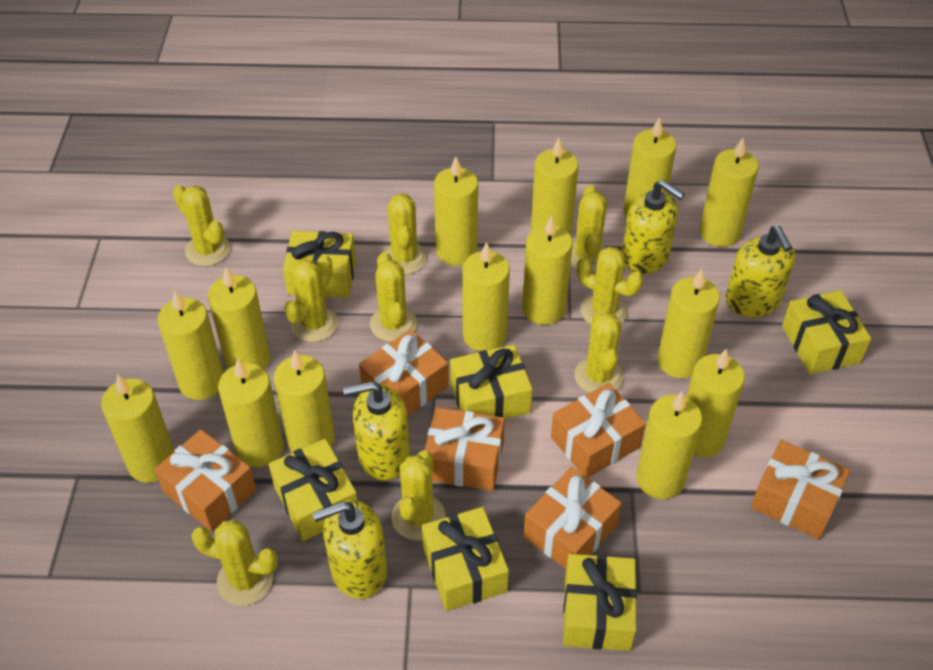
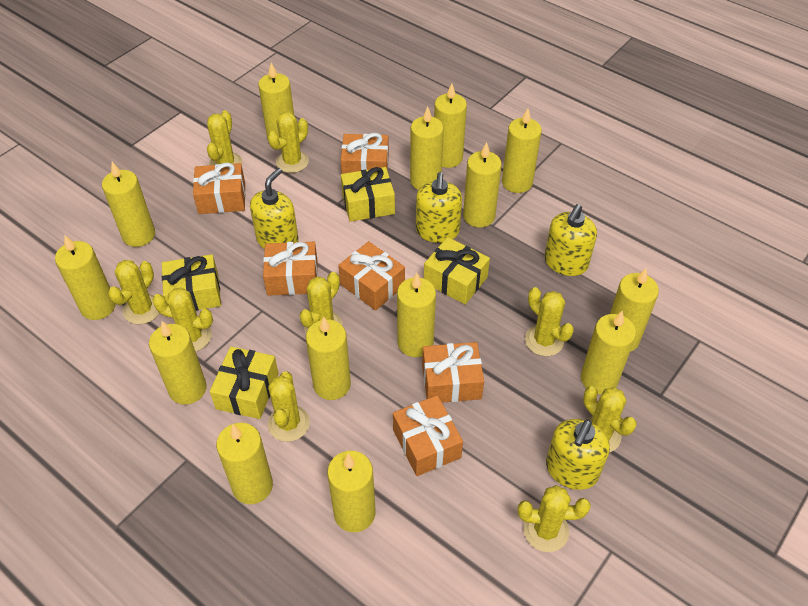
yellow gift: [269,439,357,541] [283,231,356,298] [422,507,509,611] [450,345,532,419] [563,554,637,651] [782,290,871,374] = 6 -> [162,254,221,311] [210,347,279,419] [341,167,395,222] [424,237,490,304] = 4

